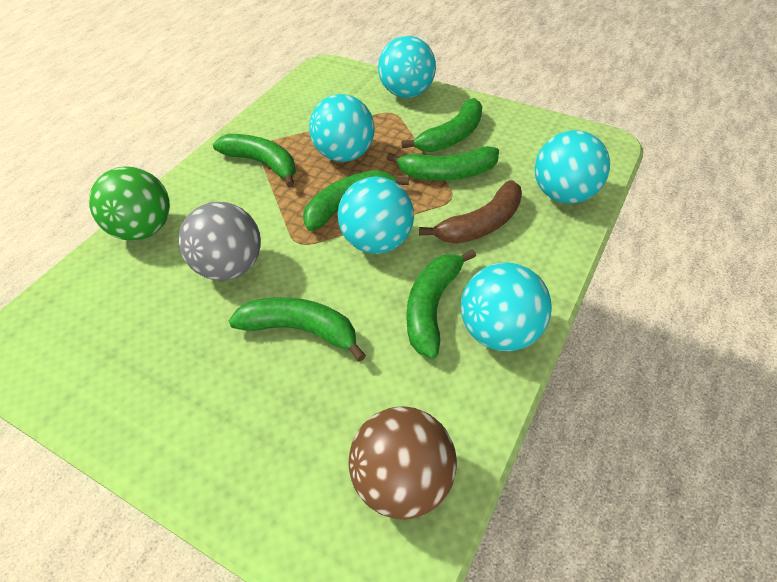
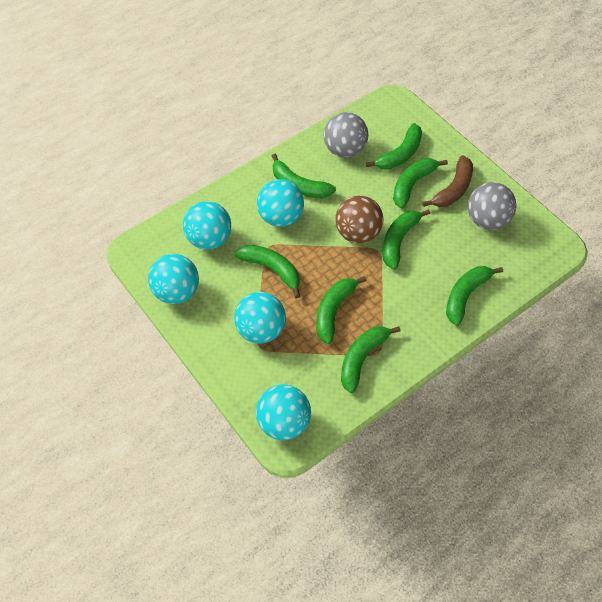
green ball: [89,167,170,241] = 1 -> none = 0
green banana: [213,134,296,188] [229,297,366,362] [303,170,409,231] [387,146,499,181] [401,98,482,152] [407,249,476,359] = 6 -> [234,245,300,298] [272,154,336,198] [316,276,367,344] [341,326,400,393] [366,123,422,169] [382,209,430,270] [393,158,448,208] [446,266,503,326] = 8
grey ball: [179,202,261,280] = 1 -> [324,112,368,158] [468,182,516,230] = 2

